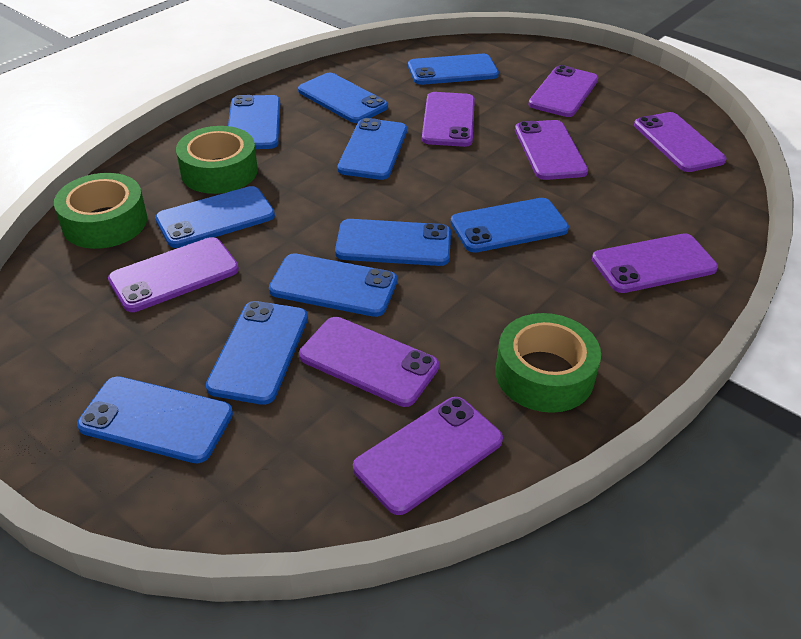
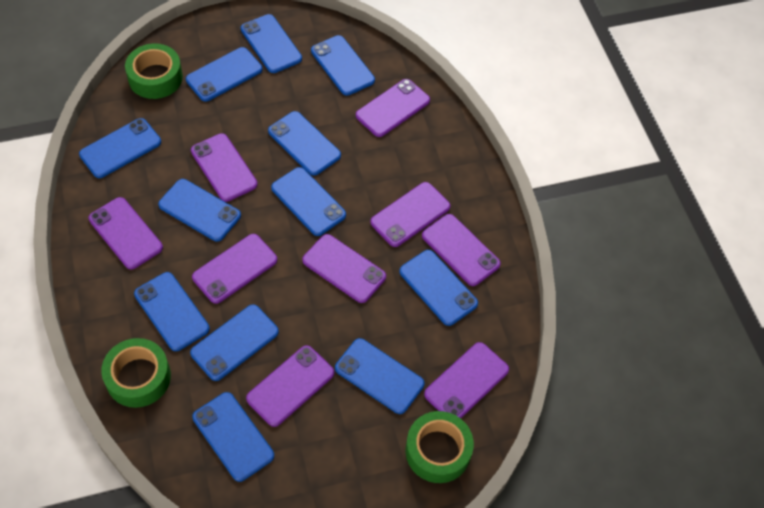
blue phone: [77,376,233,463] [155,186,275,248] [206,301,308,405] [228,95,280,149] [269,253,397,317] [298,73,388,123] [335,219,451,266] [337,118,407,180] [408,54,499,85] [451,198,569,253] = 10 -> [79,118,161,178] [134,272,210,351] [158,179,241,242] [186,47,263,102] [190,304,279,381] [192,392,274,482] [241,14,302,73] [268,111,341,175] [271,167,346,236] [311,35,375,96] [335,338,425,414] [399,250,478,326] = 12
purple phone: [108,237,239,312] [299,317,439,407] [353,397,503,515] [422,92,475,147] [515,120,588,180] [528,65,598,117] [592,233,718,293] [634,112,726,172] = 8 -> [89,197,163,269] [191,133,258,202] [192,234,277,304] [246,345,334,427] [302,234,386,303] [356,79,430,137] [370,182,450,247] [422,214,501,286] [424,342,509,418] = 9

